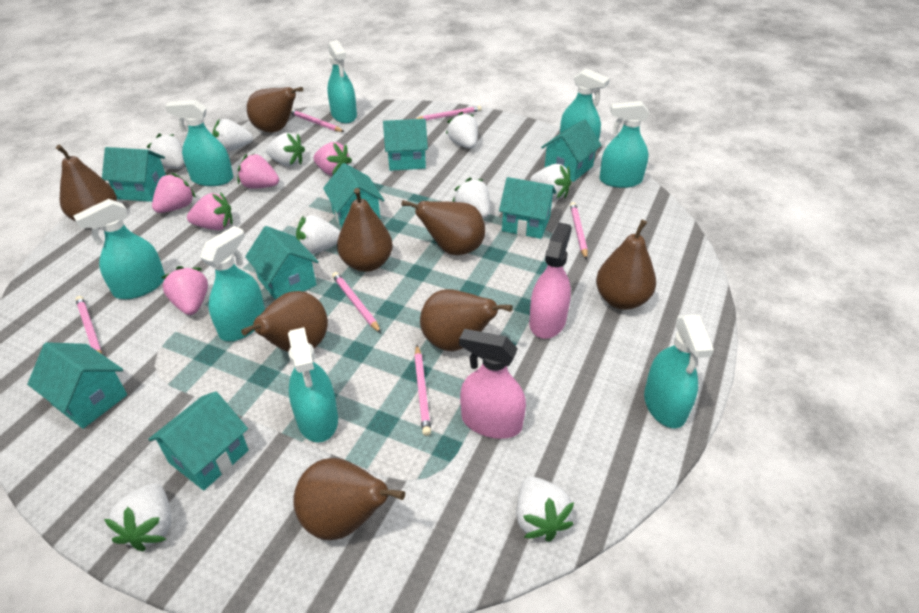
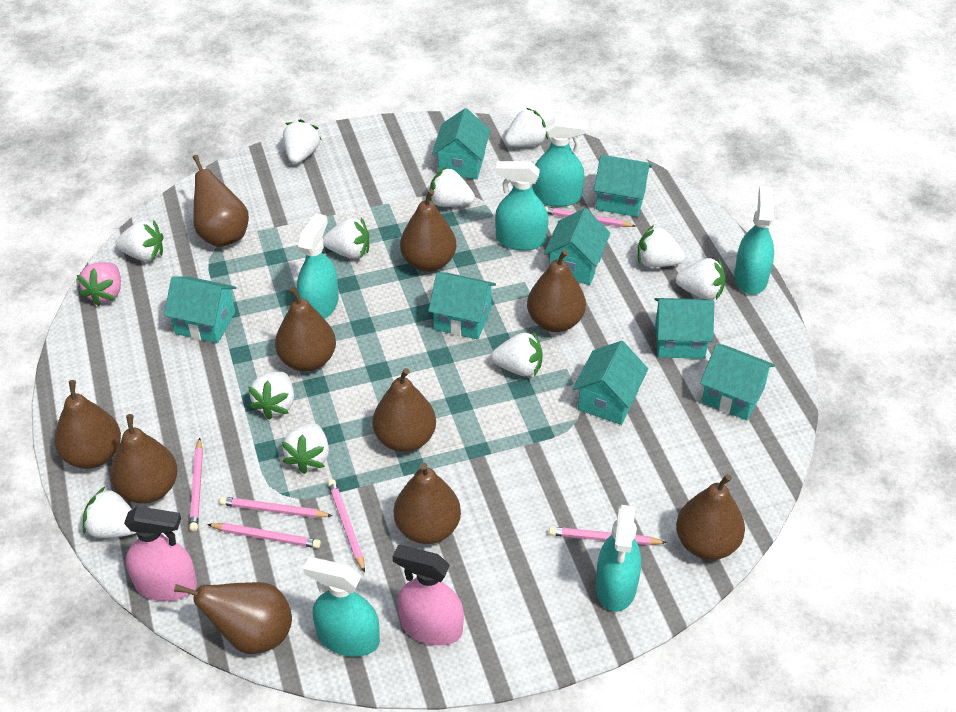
brown pear: [56,145,117,222] [241,291,328,352] [247,87,303,132] [293,458,405,540] [337,188,393,272] [402,200,485,255] [420,289,513,351] [596,220,656,310] = 8 -> [54,380,121,469] [110,414,178,504] [174,582,292,654] [193,155,249,247] [275,287,336,372] [372,368,436,452] [394,463,461,544] [400,190,456,272] [527,250,586,332] [676,474,745,560] = 10
pink strawberry: [152,173,196,213] [161,266,208,315] [187,192,233,230] [237,153,279,189] [313,142,352,176] = 5 -> [77,262,121,306] = 1
turquoise spray bottle: [73,199,165,299] [165,100,233,186] [200,226,265,341] [288,327,338,442] [327,40,357,123] [560,68,610,152] [599,101,650,188] [644,315,714,428] = 8 -> [297,213,339,319] [303,557,380,657] [495,161,548,251] [532,117,588,207] [596,505,641,612] [734,186,774,295] = 6
white strawberry: [104,484,171,551] [146,133,185,169] [213,119,253,152] [266,133,305,167] [296,215,340,254] [446,112,478,149] [452,177,490,219] [516,477,574,542] [530,164,571,199] = 9 -> [83,487,136,538] [115,220,164,261] [248,371,294,420] [282,423,329,474] [283,119,322,164] [323,218,369,259] [430,167,475,207] [491,331,542,377] [504,108,548,147] [638,225,685,267] [676,258,725,300] = 11

